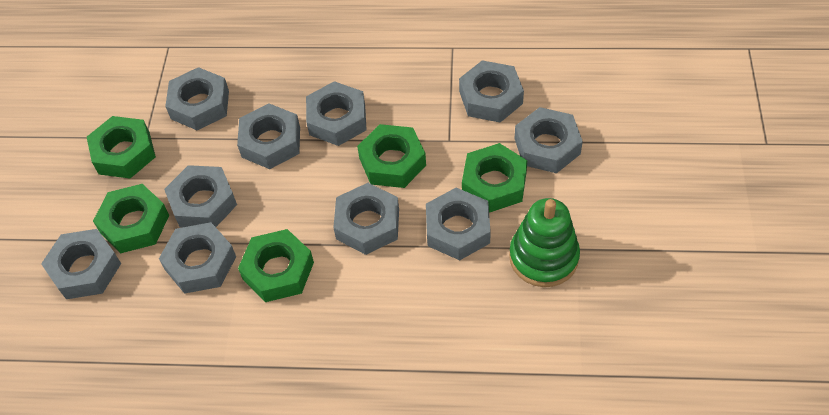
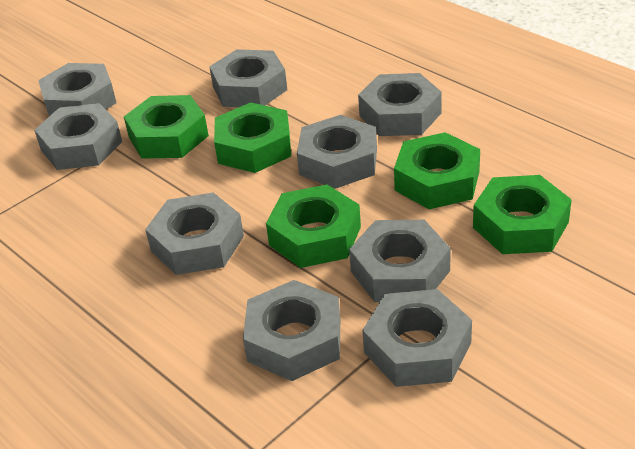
green stacking toy: [509,198,580,287] = 1 -> none = 0
grey nut: [41,229,121,299] [159,222,236,294] [164,165,237,228] [165,67,229,130] [237,103,300,169] [306,81,367,146] [333,183,399,255] [426,188,491,260] [459,60,524,123] [515,107,583,173] = 10 -> [34,103,122,170] [38,63,116,116] [145,193,244,275] [209,49,287,107] [243,280,340,381] [297,115,377,189] [349,220,451,302] [358,73,442,136] [362,289,472,387] = 9

